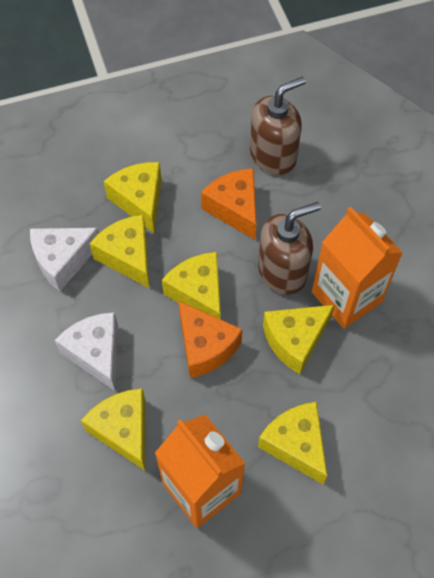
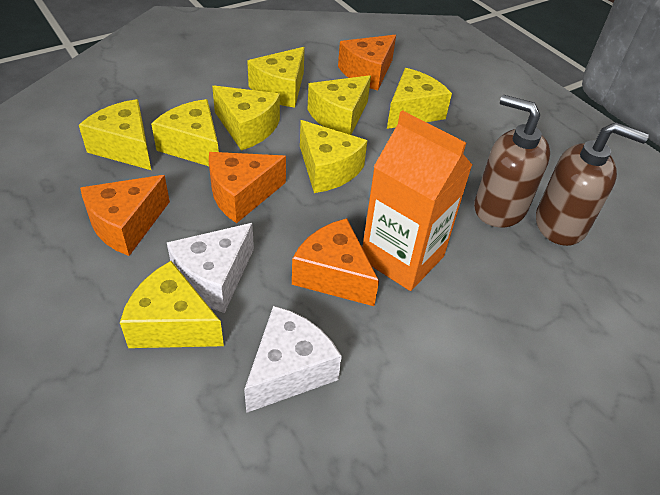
orange carton: [155,414,245,528] [312,207,403,329] = 2 -> [362,110,473,291] = 1
orange cheese: [179,301,242,378] [201,168,256,240] = 2 -> [80,175,170,256] [209,152,286,223] [292,218,379,306] [338,35,396,90] = 4
yellow cheese: [81,388,145,471] [89,215,149,288] [104,162,162,233] [162,252,221,319] [258,402,327,484] [263,305,335,374] = 6 -> [79,99,151,170] [120,261,224,348] [151,99,219,166] [212,86,280,151] [247,47,305,108] [300,120,368,193] [308,75,371,135] [387,68,452,129] = 8

